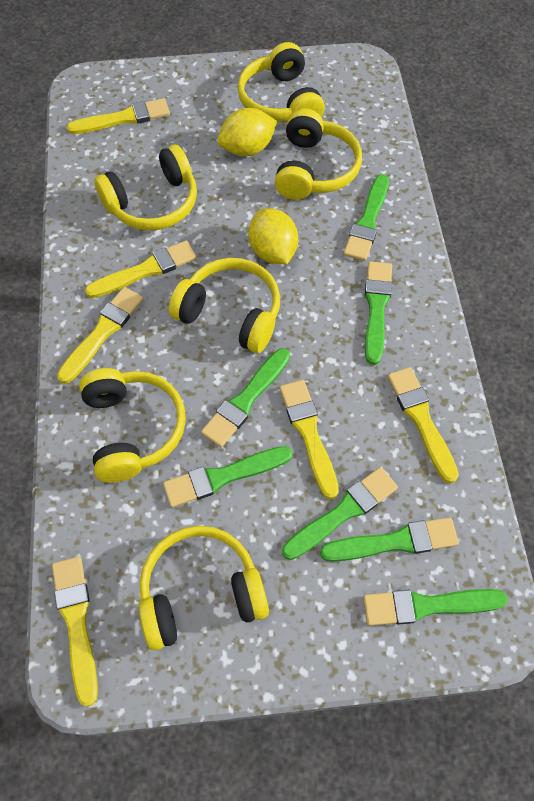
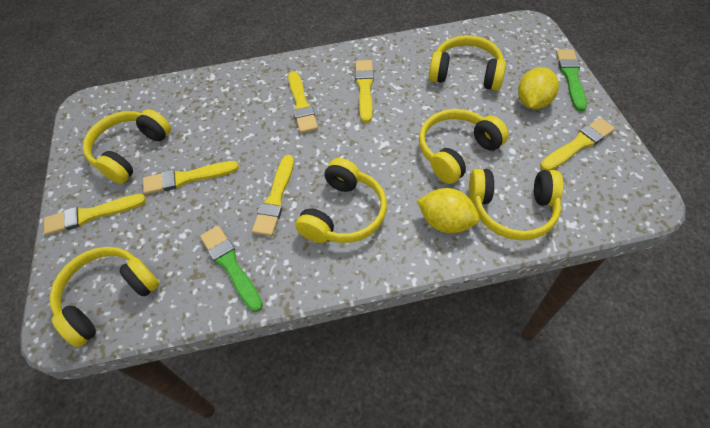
green brush: [163,446,292,508] [201,348,290,447] [282,467,398,560] [320,517,459,562] [343,174,389,261] [363,589,508,626] [365,261,392,365] = 7 -> [200,226,263,312] [556,49,587,111] = 2

